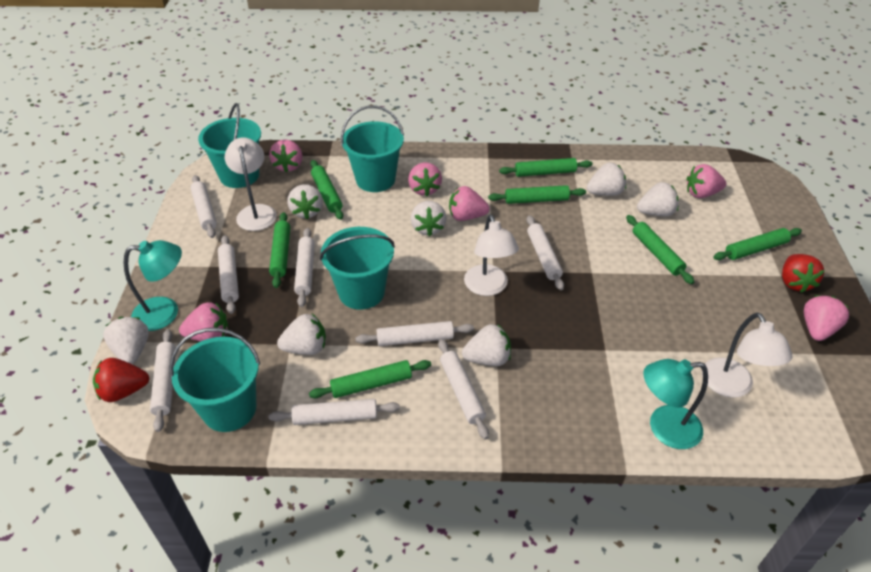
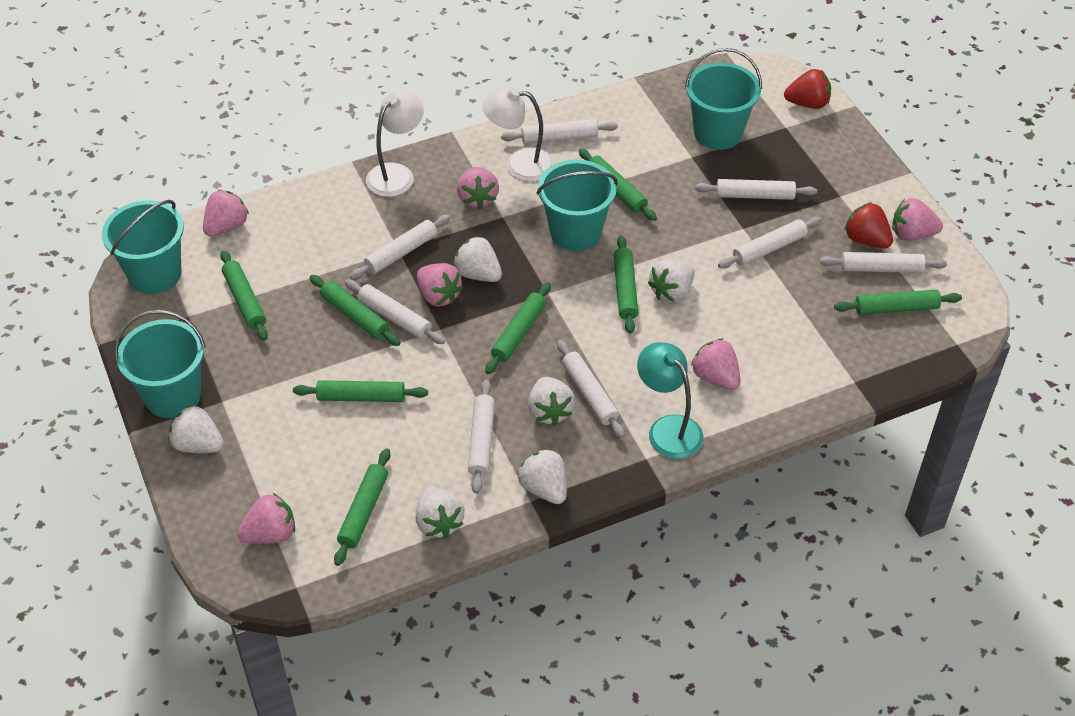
green rolling pin: [269,212,290,288] [309,360,431,398] [310,160,343,220] [488,185,586,204] [499,158,592,177] [626,215,694,284] [713,228,802,260] = 7 -> [220,250,268,341] [293,380,428,402] [310,275,401,346] [334,448,391,566] [485,282,551,374] [579,149,657,221] [614,235,638,334] [834,289,962,315] = 8
turquoise lamp: [124,240,182,331] [643,359,708,449] = 2 -> [637,342,704,459] = 1
white lamp: [225,138,277,231] [464,214,519,296] [702,313,792,398] = 3 -> [366,91,424,197] [482,87,554,181] = 2
white strawberry: [103,317,149,364] [277,314,326,355] [287,184,323,219] [411,201,447,236] [462,324,511,366] [587,162,626,196] [637,182,679,216] = 7 -> [169,405,224,453] [416,487,464,538] [453,236,502,282] [518,449,567,504] [528,377,575,426] [648,259,695,303] = 6

